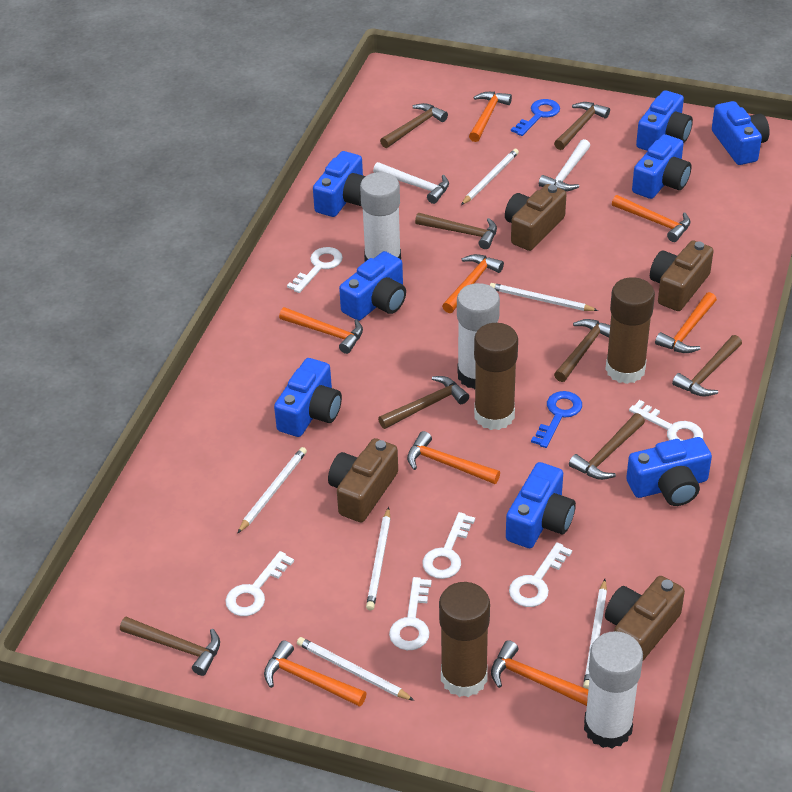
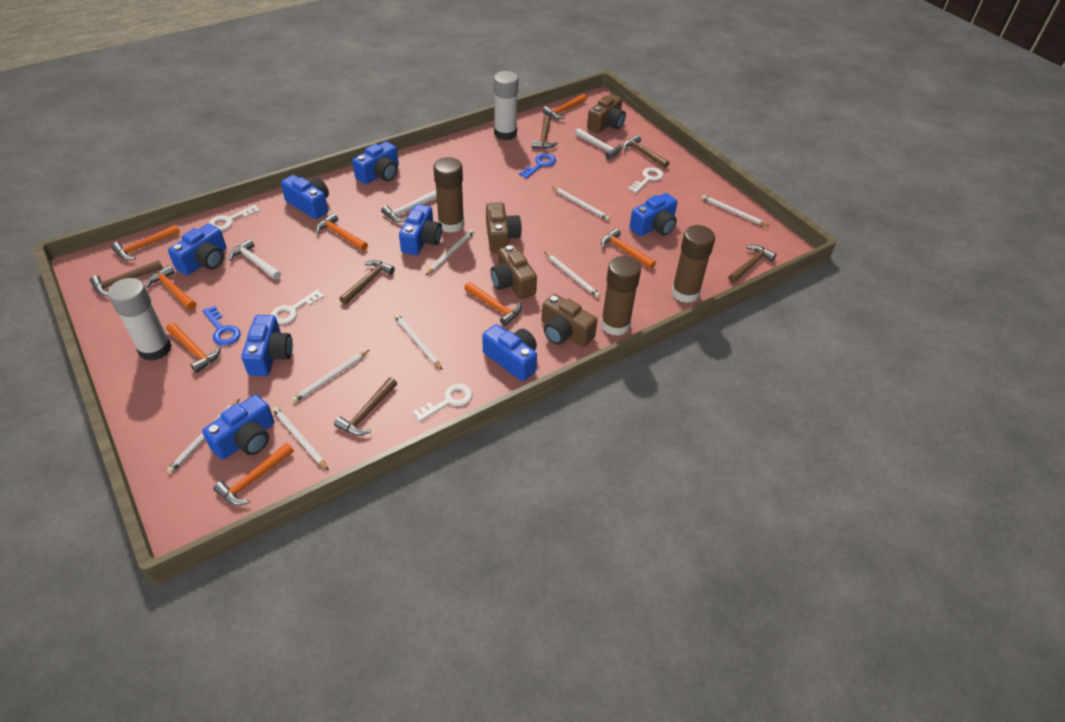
brown hammer: [120,617,220,676] [378,376,469,429] [380,103,448,148] [415,213,497,249] [554,102,610,150] [554,319,610,382] [569,413,645,480] [672,335,742,397] = 8 -> [90,260,163,296] [334,377,397,436] [339,260,395,305] [532,115,558,149] [623,135,669,168] [728,245,777,283] = 6
white glue stick: [360,172,401,261] [457,283,500,389] [584,631,643,748] = 3 -> [108,278,172,361] [493,71,519,140] = 2
white hammer: [373,162,449,204] [539,139,590,192] = 2 -> [229,239,281,280] [381,190,437,222] [575,128,622,160] = 3
white key: [225,551,294,616] [287,247,343,293] [389,577,432,650] [423,512,475,579] [509,542,572,607] [629,400,703,441] = 6 -> [209,205,260,231] [271,289,325,325] [413,384,473,422] [628,167,663,193] = 4
white pencil: [237,447,307,534] [297,637,415,701] [366,507,390,610] [461,149,519,205] [490,283,598,311] [583,579,607,689] = 6 -> [167,399,240,473] [272,406,329,471] [292,350,369,403] [394,314,443,370] [425,230,474,276] [544,252,600,298] [551,186,610,221] [701,195,769,226] = 8

